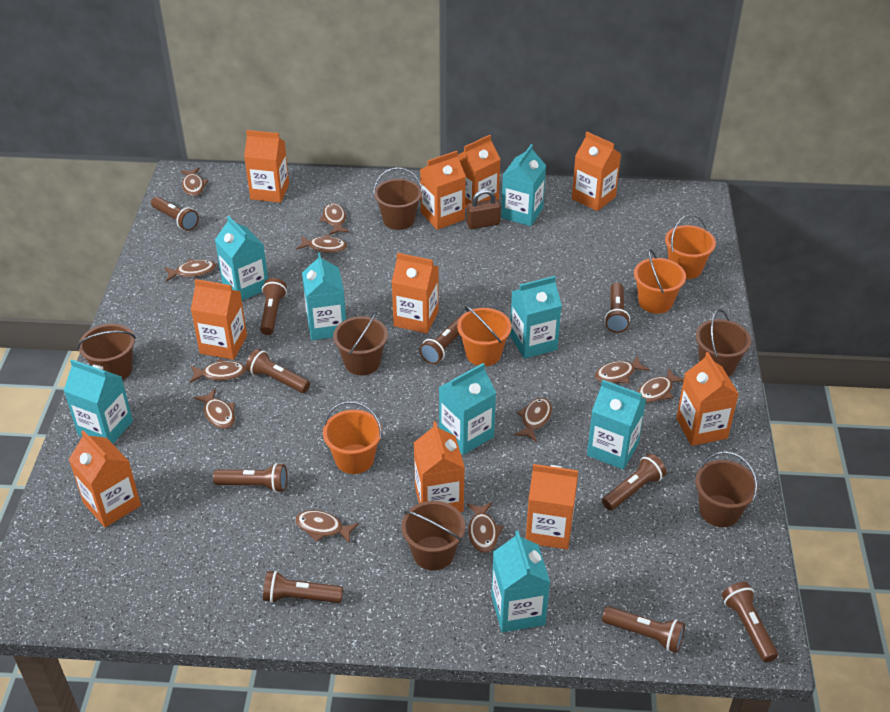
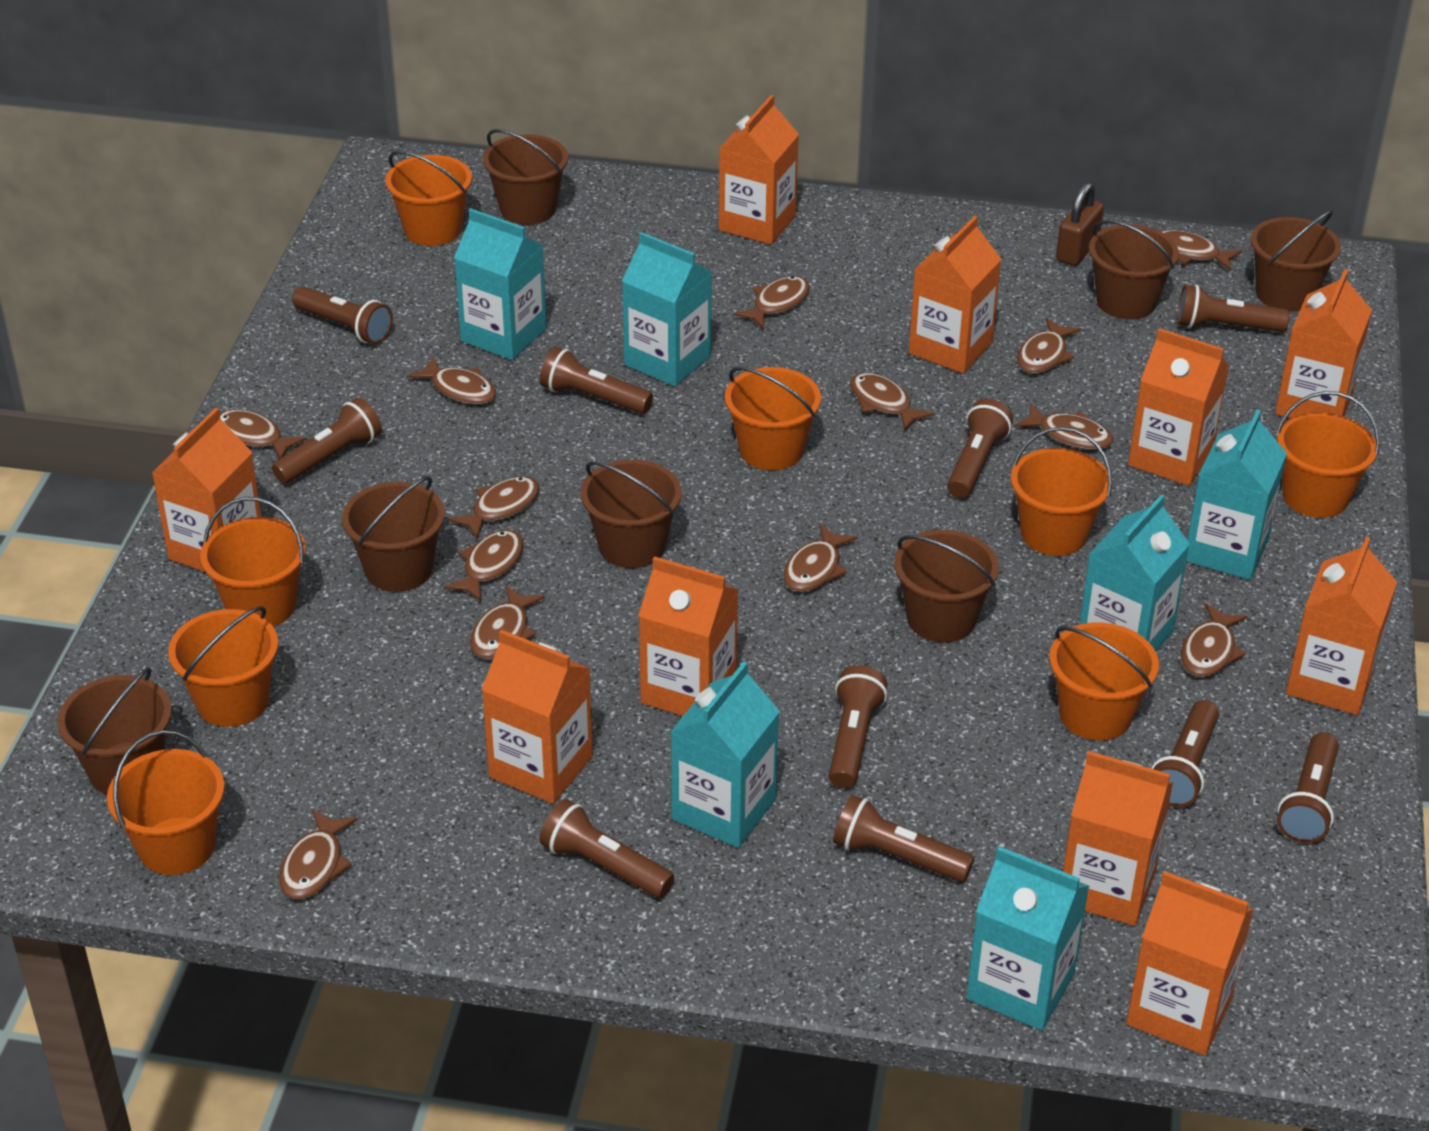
brown bucket: [78,324,136,380] [333,311,388,375] [373,167,423,230] [401,501,465,571] [695,451,758,527] [696,309,751,377] = 6 -> [57,667,172,795] [342,476,445,592] [483,129,568,224] [581,459,682,568] [894,530,999,642] [1089,220,1179,319] [1251,210,1341,312] = 7
brown fish: [164,259,216,282] [180,168,208,196] [190,359,246,383] [194,389,235,429] [295,510,359,544] [296,234,347,253] [319,203,349,235] [467,502,504,553] [514,398,552,442] [595,355,650,383] [638,368,684,403] = 11 -> [220,410,306,459] [279,810,358,899] [408,357,496,405] [444,530,523,601] [448,476,539,538] [470,586,545,659] [734,276,810,329] [783,524,857,592] [850,373,934,430] [1015,404,1113,450] [1017,318,1081,373] [1160,230,1242,271] [1181,603,1247,677] = 13
orange bucket: [323,401,382,474] [457,305,512,366] [634,249,686,314] [665,214,716,279] = 4 -> [107,730,225,875] [168,606,278,727] [200,497,306,627] [385,151,472,246] [725,367,821,470] [1011,427,1112,556] [1049,622,1159,740] [1276,391,1380,518] = 8
turquoise carton: [64,359,133,444] [215,216,268,301] [302,253,346,340] [439,363,496,455] [491,531,550,633] [501,144,546,226] [510,276,562,359] [587,380,646,470] = 8 -> [454,209,546,360] [622,232,712,386] [671,662,780,848] [966,846,1089,1031] [1079,495,1190,652] [1186,409,1287,580] = 6

